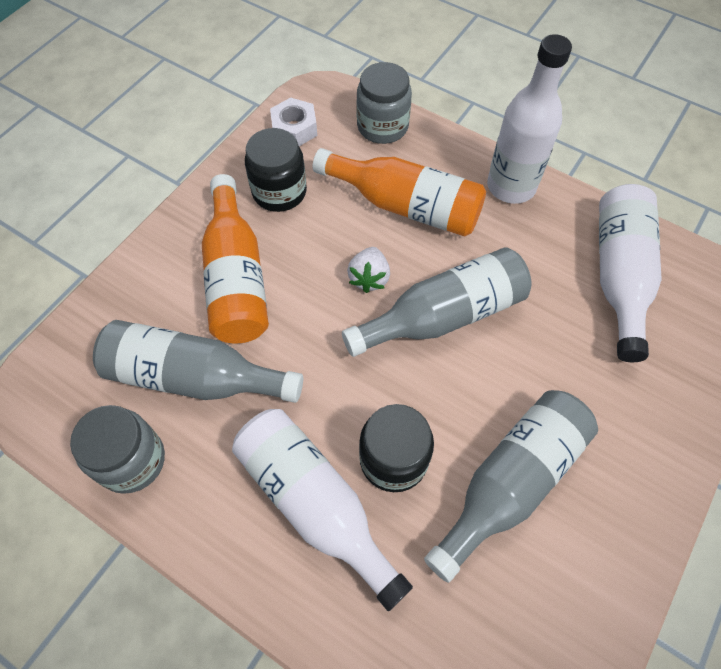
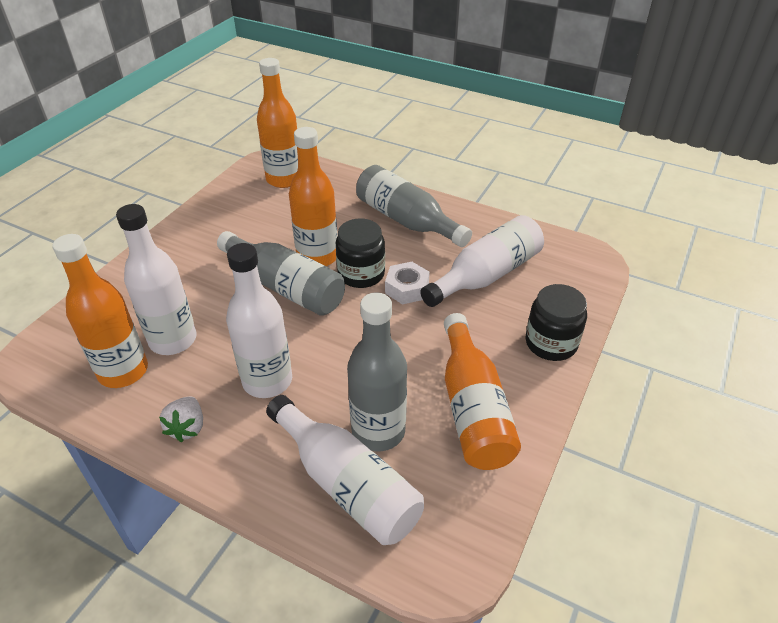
grey jar: [70,405,165,494] [357,62,412,144] = 2 -> none = 0
orange bottle: [202,174,269,344] [313,148,486,237] = 2 -> [52,234,148,388] [257,58,298,188] [289,127,338,266] [444,313,521,470] = 4
white bottle: [232,409,413,611] [487,34,572,204] [599,184,662,362] = 3 -> [116,204,197,355] [226,243,292,398] [266,395,424,545] [420,215,544,307] = 4

